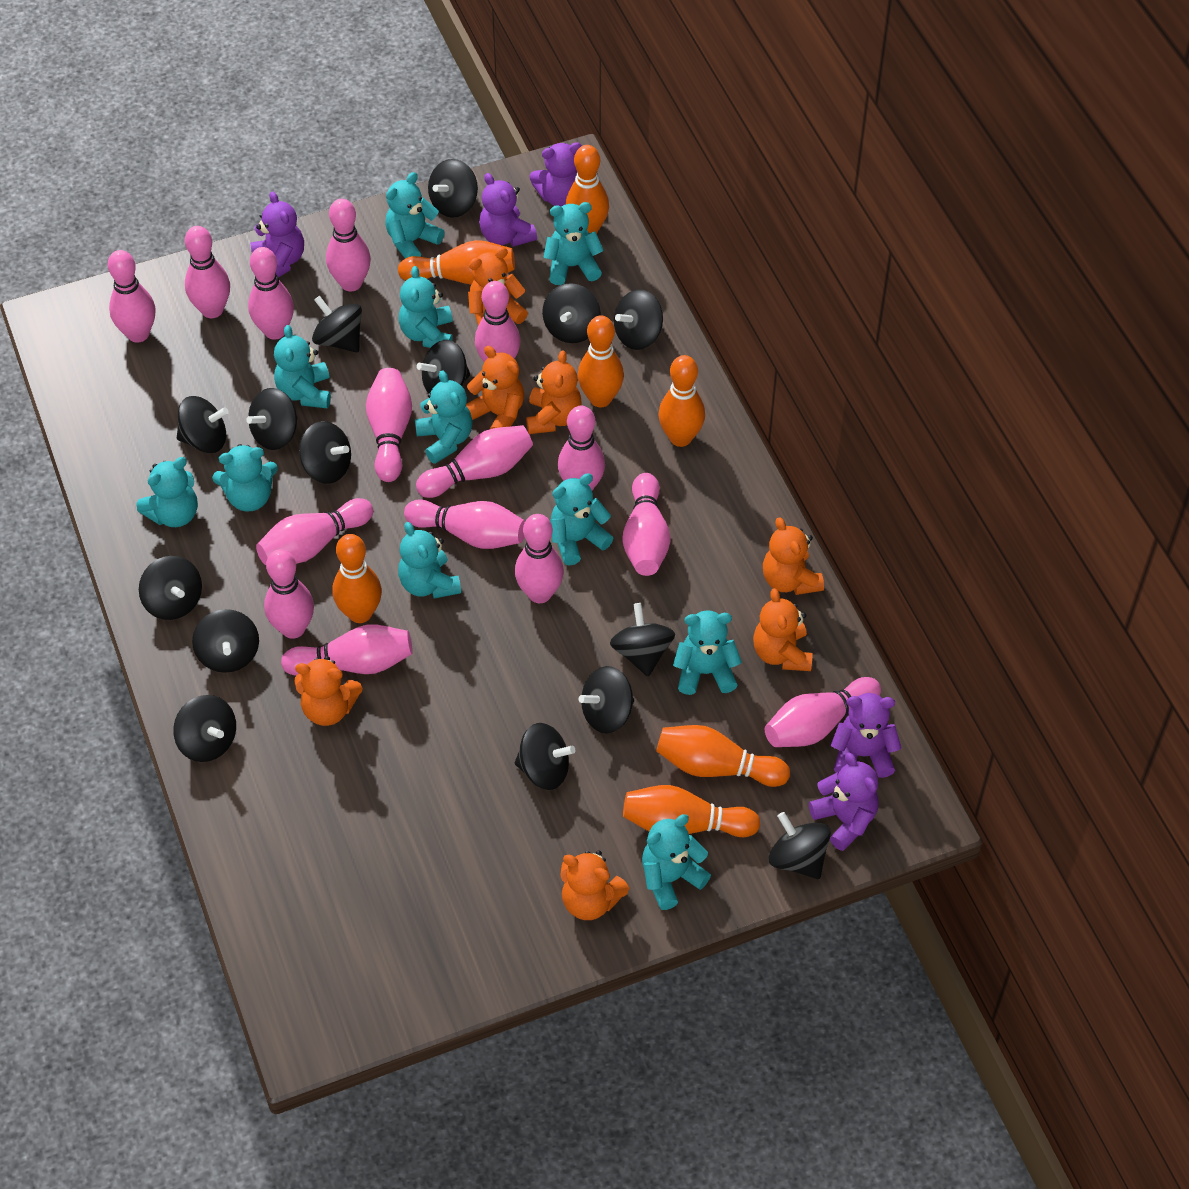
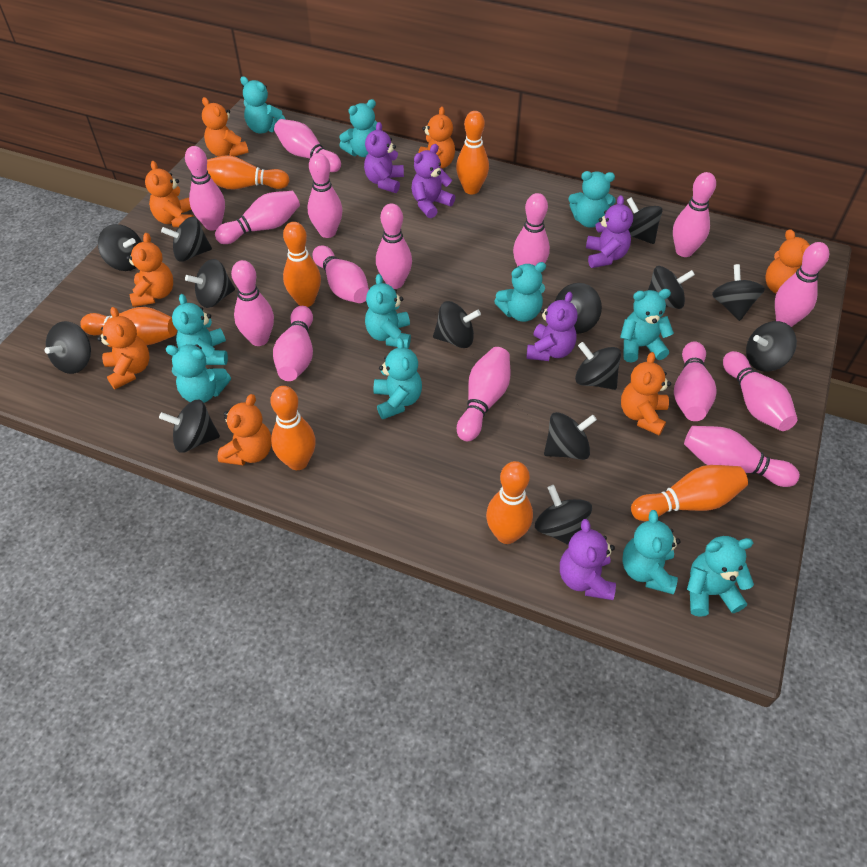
black spinning top: [139,556,202,620] [173,695,236,762] [177,396,229,453] [192,609,259,673] [246,388,298,450] [299,421,351,484] [312,296,362,353] [417,340,470,394] [428,159,478,218] [515,723,575,790] [542,283,601,343] [579,666,634,733] [610,603,675,677] [614,289,663,350] [769,812,831,879] = 15 -> [44,321,91,374] [98,224,142,271] [159,399,220,453] [161,217,212,262] [185,259,235,308] [433,301,481,348] [535,485,592,545] [544,412,597,460] [555,283,602,334] [575,342,621,390] [627,197,662,244] [648,266,695,309] [712,264,765,321] [746,321,797,372] = 14
orange teddy bear: [295,656,363,726] [466,346,524,429] [468,247,528,326] [526,350,582,434] [560,851,630,920] [753,588,813,671] [763,517,824,595] = 7 -> [97,307,150,389] [126,233,173,307] [145,161,194,227] [202,97,249,157] [217,394,272,465] [418,106,455,168] [621,352,671,435] [765,229,810,293] = 8

